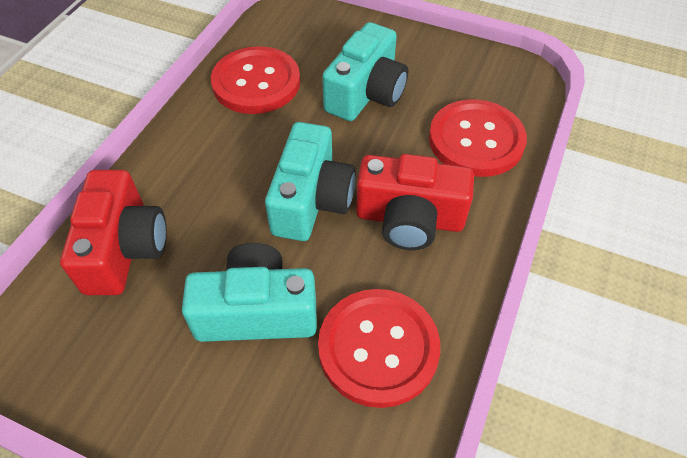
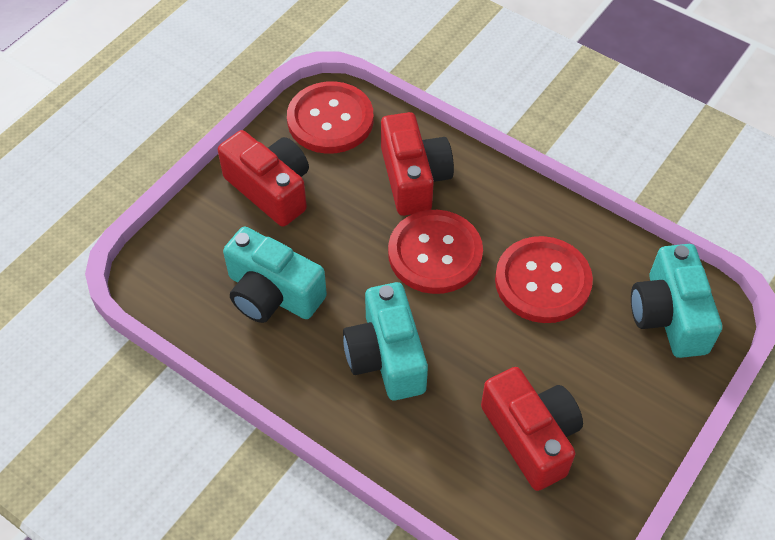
red camera: [60,170,167,295] [356,154,474,250] = 2 -> [218,130,309,227] [381,112,454,216] [481,367,583,491] = 3

